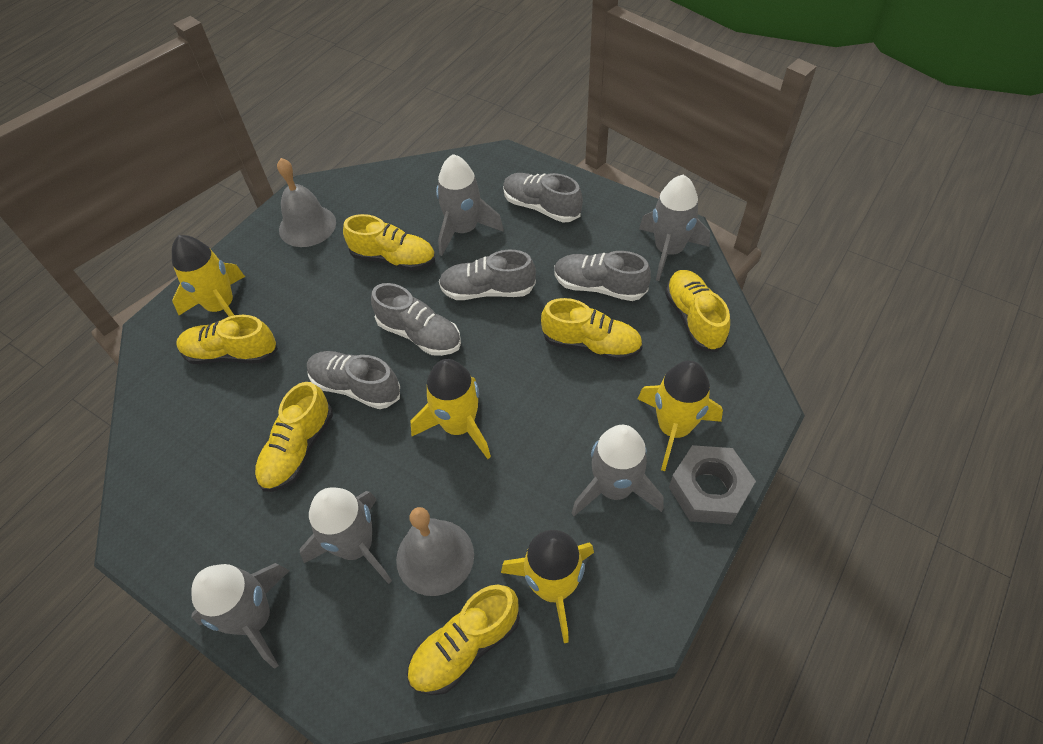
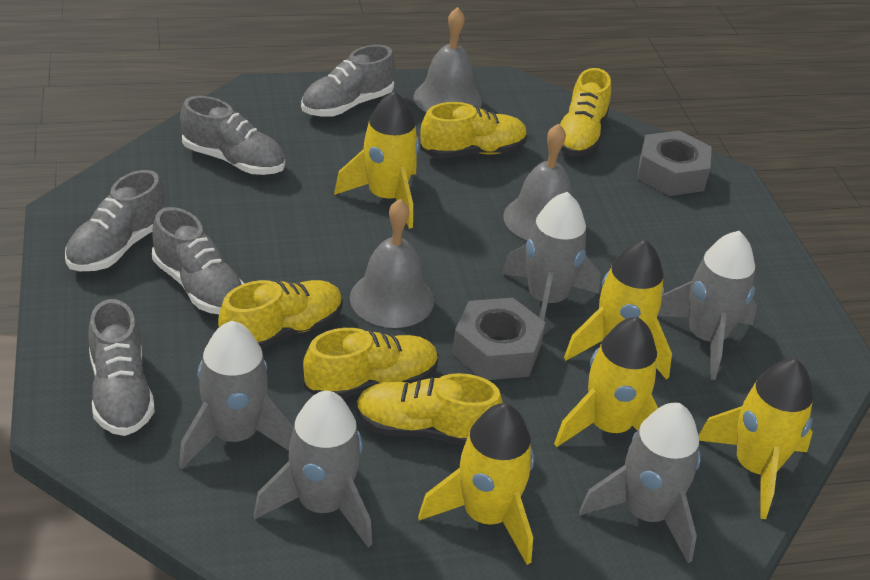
grey bell: [277,158,336,247] [396,507,474,596] = 2 -> [350,199,434,328] [414,7,482,113] [503,124,571,240] = 3
grey nut: [669,445,756,524] = 1 -> [452,298,546,380] [637,130,712,196] = 2
yellow rocket: [172,235,245,317] [411,359,491,459] [501,530,594,643] [638,361,723,471] = 4 -> [334,91,420,229] [418,403,534,565] [554,317,658,447] [564,239,672,380] [699,359,813,519] = 5
yellow shoe: [176,315,278,364] [255,382,333,492] [343,214,435,271] [407,585,520,695] [541,298,643,361] [665,270,730,352] = 6 -> [218,280,343,349] [303,328,439,399] [356,373,503,446] [420,102,527,159] [560,68,611,156] = 5

